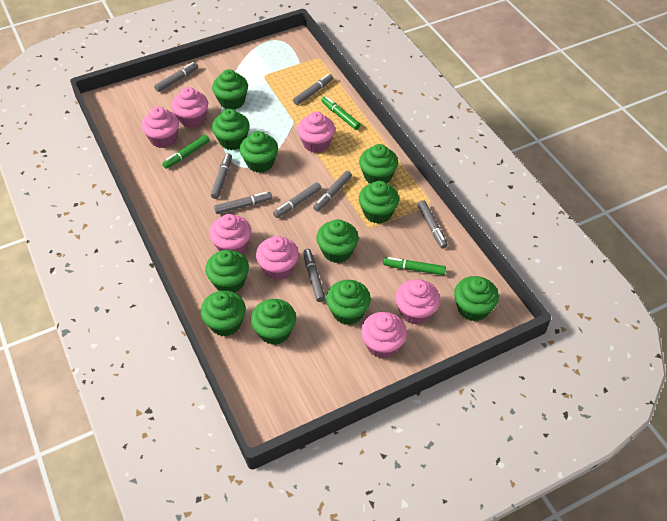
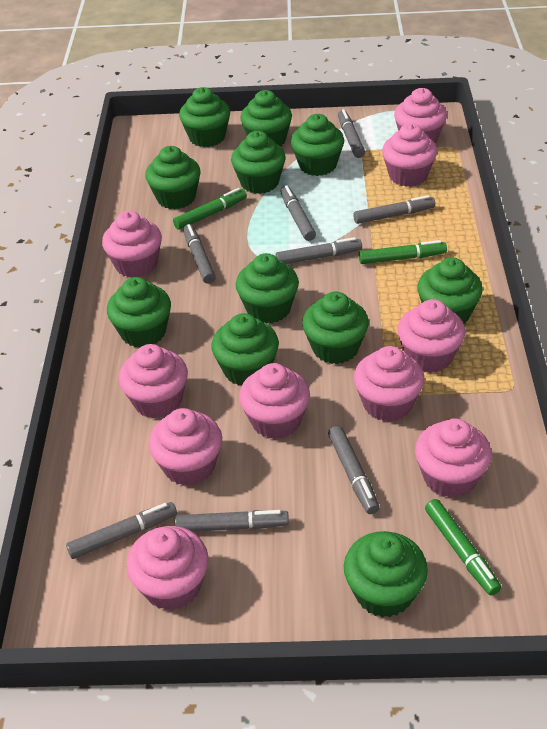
pink cupcake: [141,107,179,148] [171,87,208,128] [209,214,251,254] [256,236,299,280] [297,112,335,153] [361,312,407,359] [395,279,440,325] = 7 -> [102,211,162,277] [119,344,188,418] [126,526,208,611] [148,408,222,486] [239,363,310,439] [354,346,425,422] [382,123,437,187] [394,88,447,143] [397,299,465,373] [415,418,492,498] = 10

